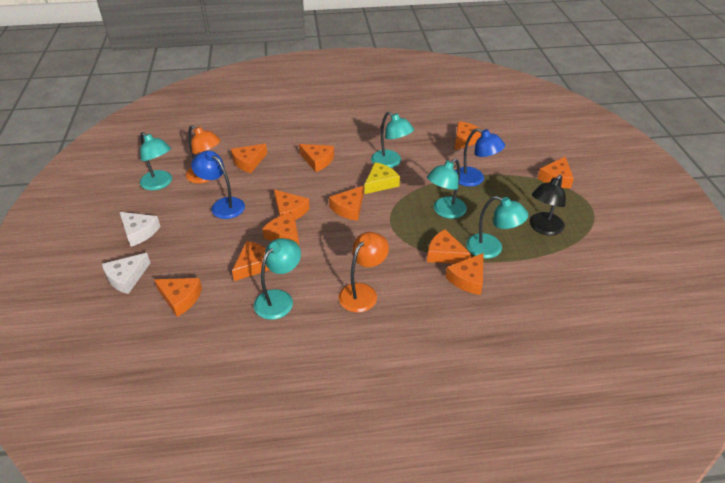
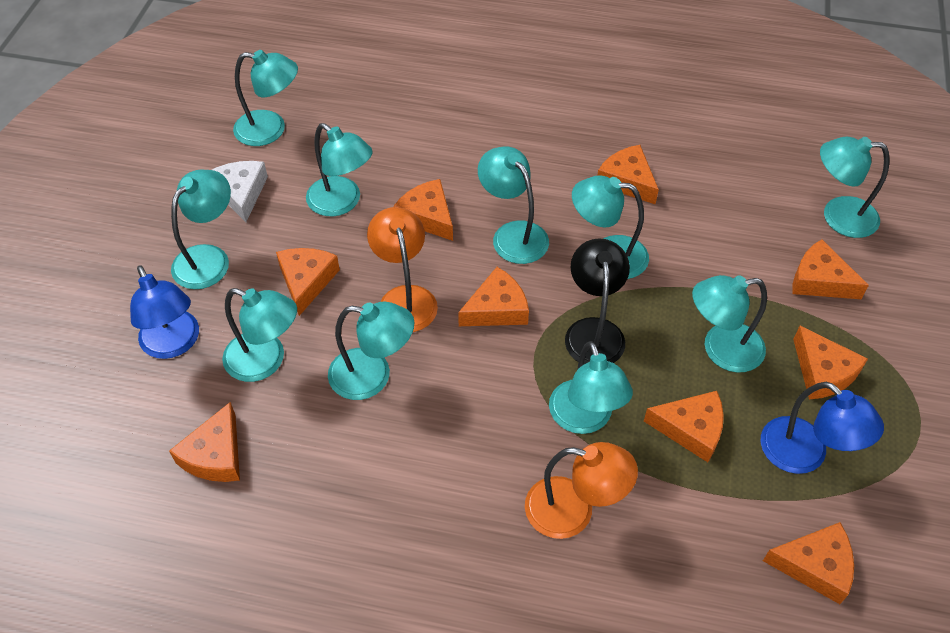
orange cheese: [154,278,202,317] [231,144,267,173] [232,241,269,281] [262,213,299,245] [274,190,310,220] [299,144,334,172] [329,186,363,221] [427,229,471,264] [445,253,483,295] [454,121,482,150] [537,157,574,189] = 11 -> [169,402,240,482] [276,248,340,316] [393,179,453,241] [458,267,529,326] [597,145,659,204] [644,391,724,462] [763,522,854,604] [792,239,869,299] [793,326,868,399] = 9
turquoise lamp: [140,132,172,190] [254,238,301,320] [371,111,414,168] [427,158,467,219] [466,196,529,259] = 5 -> [171,170,231,289] [222,288,297,382] [233,50,298,146] [306,123,373,216] [328,301,414,400] [478,146,549,264] [549,341,633,434] [572,175,649,279] [692,275,767,373] [820,137,890,238] = 10
white cheese: [102,253,150,294] [120,212,161,247] = 2 -> [212,161,268,222] = 1
yellow cheese: [365,162,400,194] = 1 -> none = 0

